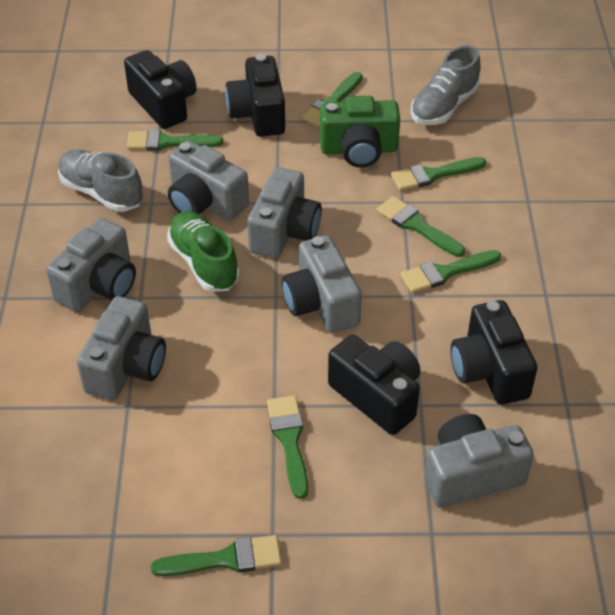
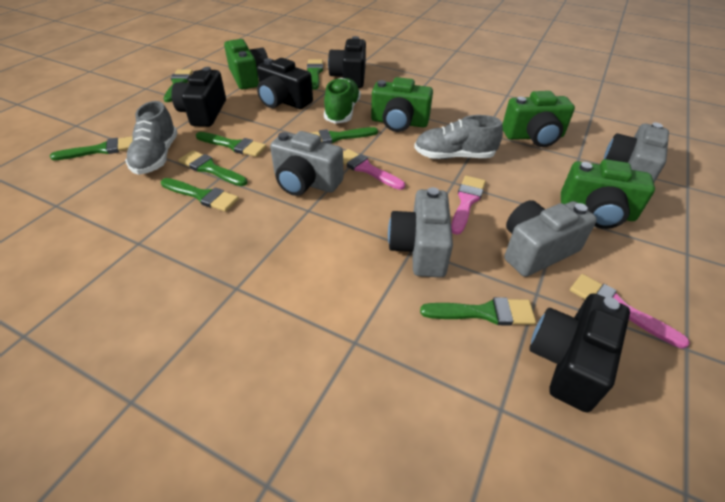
green brush: [127,130,223,151] [151,535,282,576] [267,396,308,499] [302,72,362,127] [377,196,465,257] [391,157,486,191] [401,250,501,293] = 7 -> [50,136,133,160] [161,178,239,212] [164,69,193,102] [178,150,247,186] [196,132,267,157] [307,59,323,90] [311,127,378,144] [420,297,536,326] = 8
green camera: [320,96,400,167] = 1 -> [224,39,268,89] [371,77,433,132] [502,91,575,147] [561,159,655,229] = 4
grey camera: [46,218,136,312] [77,296,166,400] [168,141,249,220] [247,167,322,258] [282,235,362,333] [424,414,534,507] = 6 -> [270,131,344,196] [388,187,453,278] [505,200,597,277] [603,123,669,182] = 4
pink brush: none = 0 -> [343,149,405,190] [451,176,486,235] [570,274,690,349] = 3

